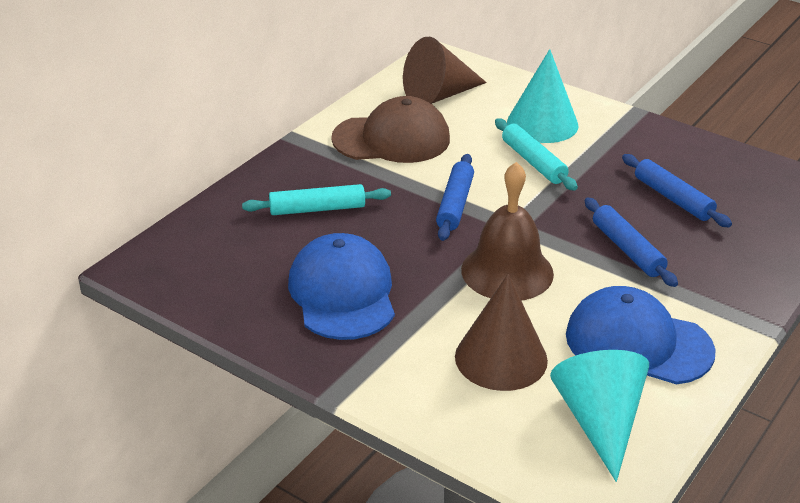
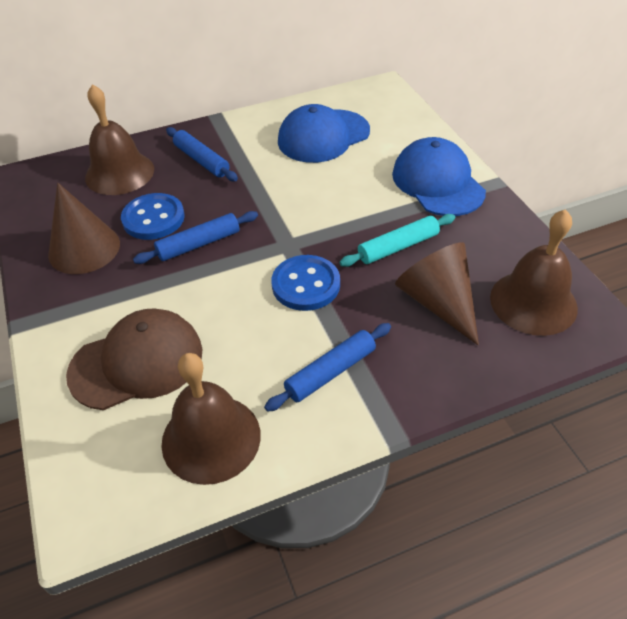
blue button: none = 0 -> [121,193,185,240] [271,255,340,311] = 2
brown bell: [461,162,554,301] = 1 -> [85,84,154,195] [161,353,261,485] [490,209,578,336] = 3
turquoise cone: [507,49,579,143] [550,350,649,482] = 2 -> none = 0
turquoise rolling pin: [242,184,391,215] [495,119,578,191] = 2 -> [339,214,455,267] = 1

